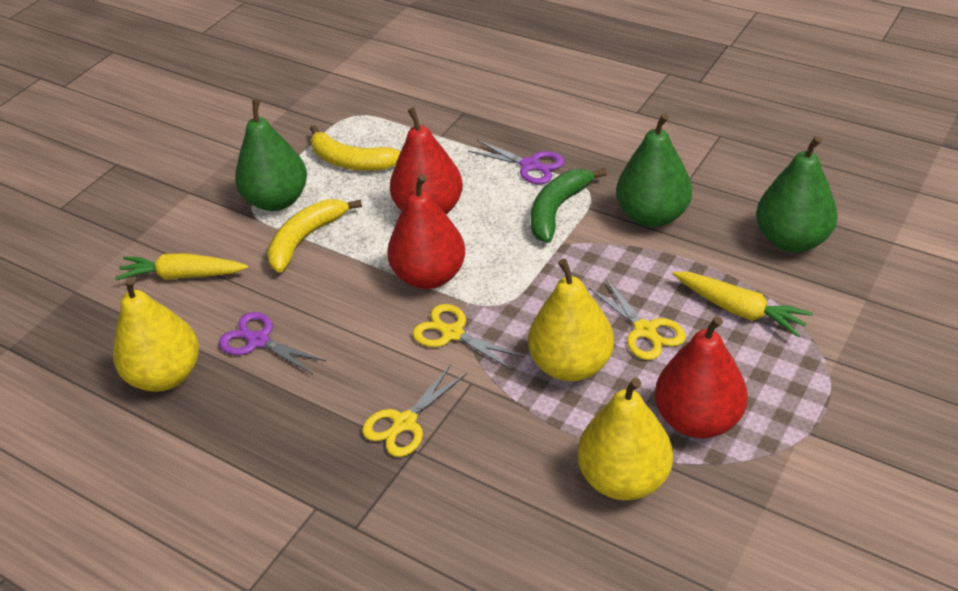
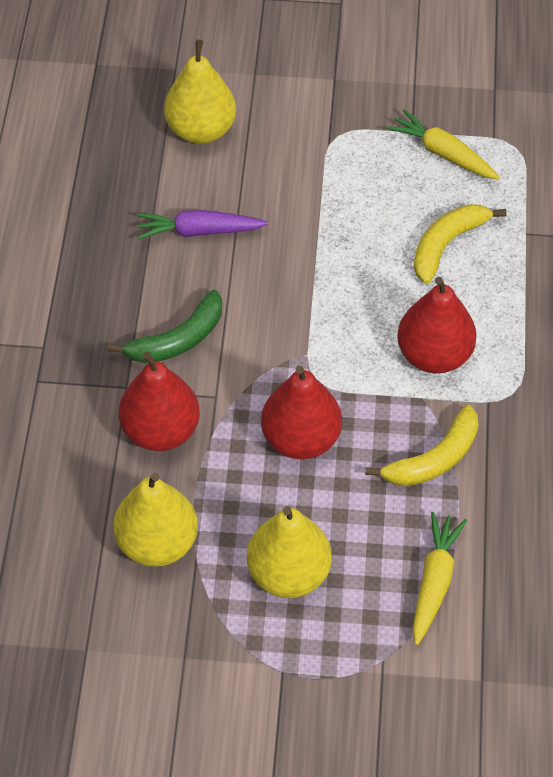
green pear: [235,99,307,211] [616,113,692,227] [756,136,838,252] = 3 -> none = 0
purple carrot: none = 0 -> [137,210,268,240] = 1
purple scissors: [219,312,326,374] [468,140,565,184] = 2 -> none = 0
yellow scissors: [362,364,468,457] [413,304,525,370] [589,278,686,360] = 3 -> none = 0

